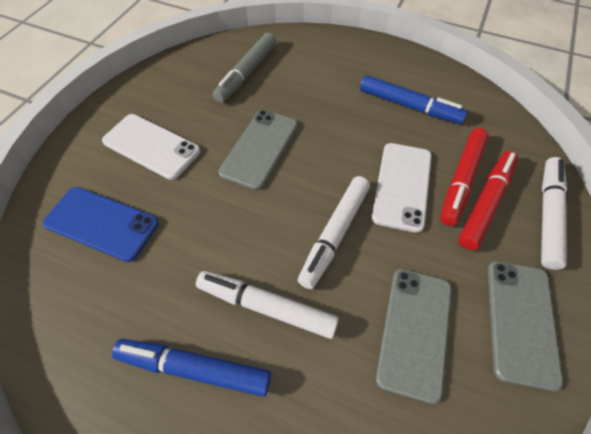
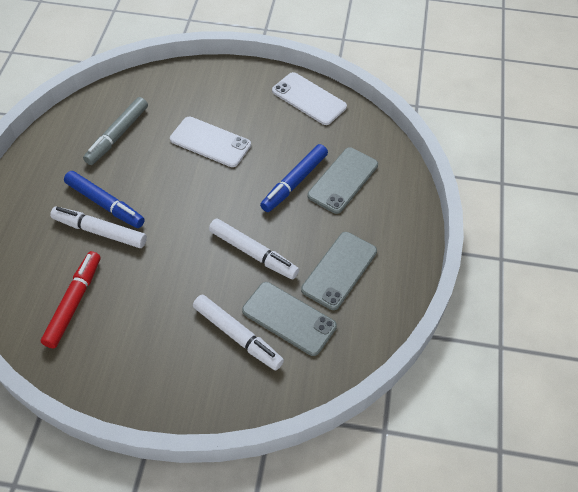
blue phone: [43,187,159,262] = 1 -> none = 0
red marker: [440,128,489,226] [458,151,518,250] = 2 -> [41,251,101,348] = 1

